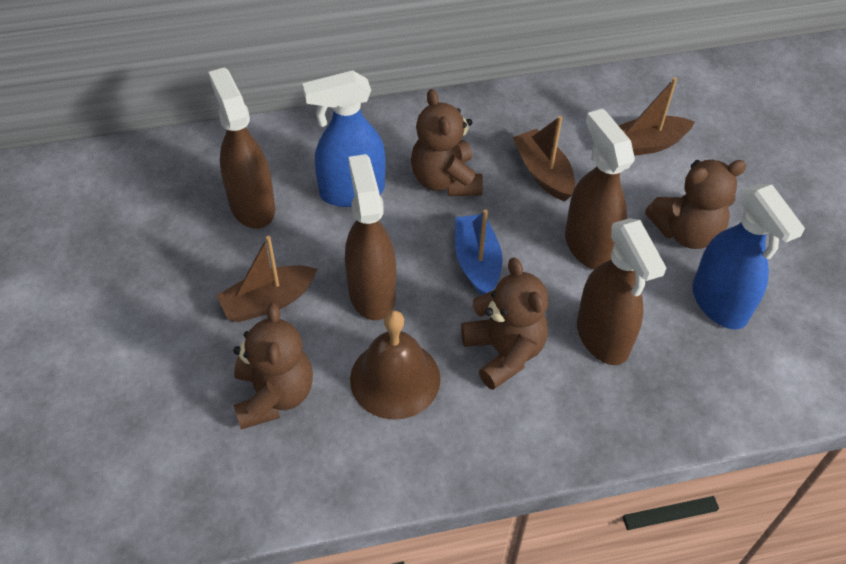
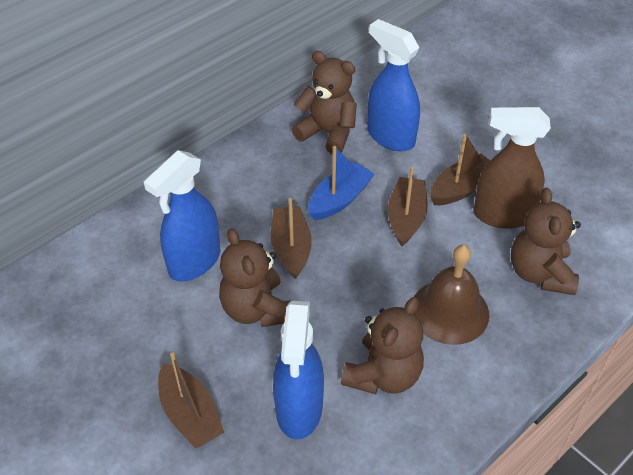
blue spray bottle: [302,70,385,207] [692,184,805,330] = 2 -> [144,150,221,282] [273,301,324,440] [367,19,420,151] = 3
brown boat: [216,236,317,322] [512,116,575,201] [619,77,695,156] = 3 -> [158,352,224,449] [271,198,312,279] [388,166,428,246] [430,134,490,205] = 4
brown spray bottle: [208,67,275,229] [345,154,396,320] [565,109,635,270] [577,218,666,365] = 4 -> [473,107,551,229] = 1

